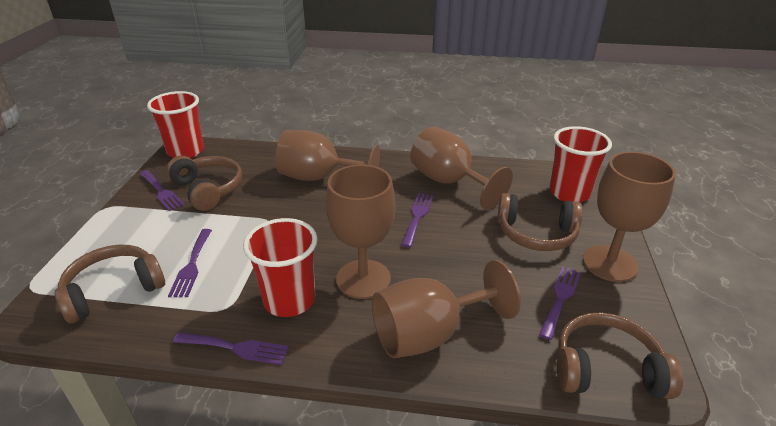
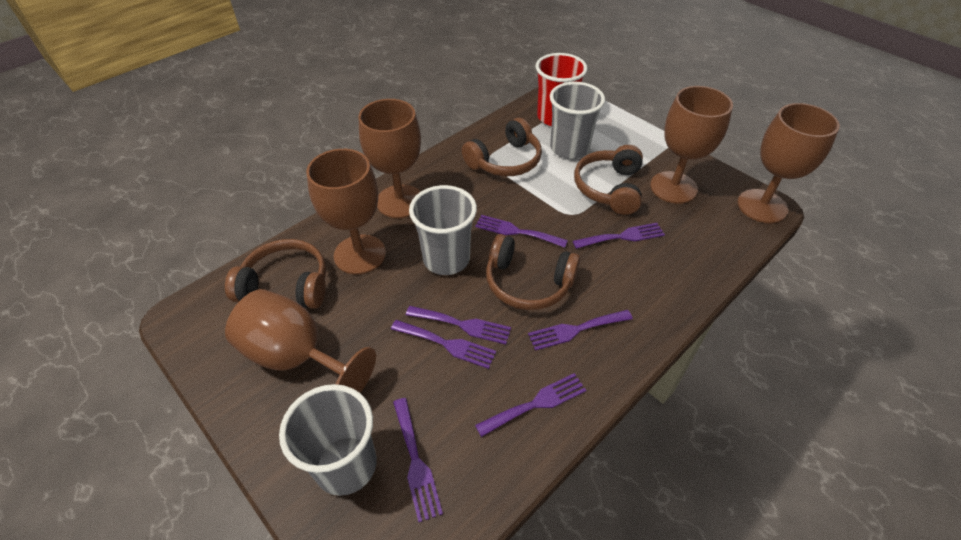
grey cup: none = 0 -> [279,384,377,496] [409,185,477,275] [550,82,605,159] = 3
purple fork: [139,170,184,211] [168,229,212,297] [173,332,289,365] [401,193,433,247] [539,266,581,340] = 5 -> [391,320,496,369] [393,398,443,522] [406,306,511,344] [475,215,568,248] [475,373,586,437] [528,310,633,350] [573,223,665,249] = 7
red cup: [147,91,204,158] [243,218,318,317] [549,126,612,202] = 3 -> [536,53,587,126] = 1

